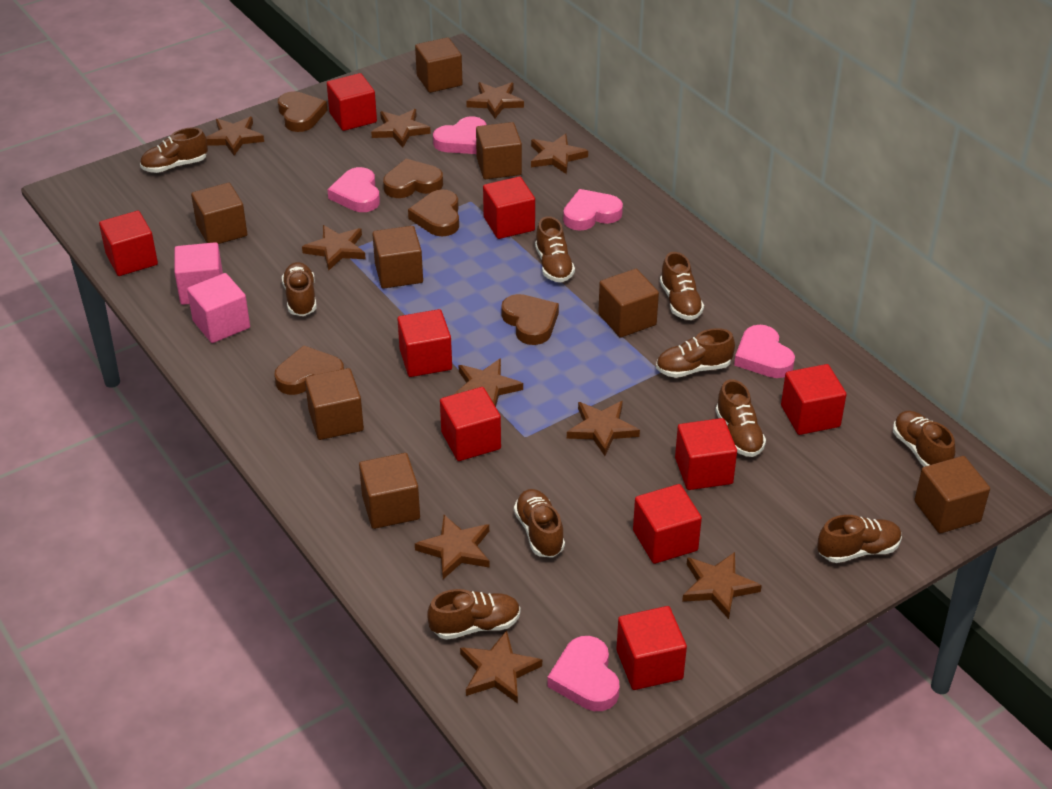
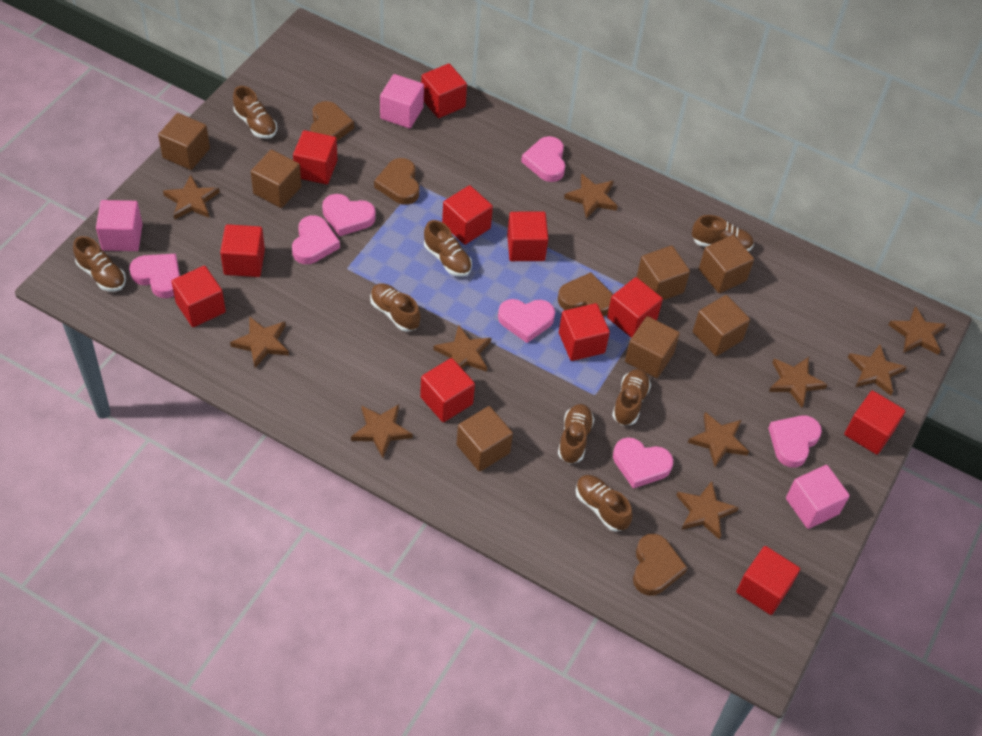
brown cube: [191,183,247,244] [305,368,364,440] [359,453,420,529] [373,226,423,289] [415,37,463,93] [476,122,522,179] [598,269,659,338] [914,456,990,534] = 8 -> [158,113,210,170] [251,150,301,208] [457,406,513,472] [625,316,680,378] [637,245,690,300] [693,295,750,356] [699,235,754,293] = 7
brown heart: [274,345,344,395] [278,91,328,132] [383,159,443,198] [408,189,459,236] [501,294,559,345] = 5 -> [310,101,354,141] [374,158,419,205] [558,272,613,316] [633,534,688,596] = 4
brown shoe: [140,127,208,173] [282,262,317,316] [428,589,520,640] [514,489,565,558] [535,216,575,282] [656,328,735,378] [660,252,704,320] [716,379,766,457] [817,515,902,563] [893,411,955,467] = 10 -> [73,236,126,291] [233,86,277,139] [370,283,421,332] [424,220,472,277] [558,404,594,464] [576,475,633,532] [612,369,651,425] [692,215,754,251] = 8
pink cube: [174,242,223,305] [187,273,250,343] = 2 -> [96,200,143,251] [380,74,424,129] [786,465,850,529] = 3
pink heart: [327,167,380,212] [433,116,487,154] [547,636,620,711] [563,189,623,231] [734,325,795,378] = 5 -> [129,254,180,298] [292,215,340,264] [322,194,376,236] [498,299,555,343] [521,136,565,182] [613,438,673,489] [768,415,822,468] = 7
red cube: [99,211,158,276] [327,73,377,131] [397,309,452,377] [440,387,501,461] [483,177,535,239] [616,606,687,690] [633,484,702,564] [675,418,737,490] [781,364,847,435] = 9 -> [171,266,226,327] [220,224,265,277] [293,130,338,184] [420,358,475,422] [421,63,467,118] [442,185,493,245] [507,211,548,261] [559,303,610,361] [607,277,663,338] [736,546,800,615] [844,391,905,455] = 11

